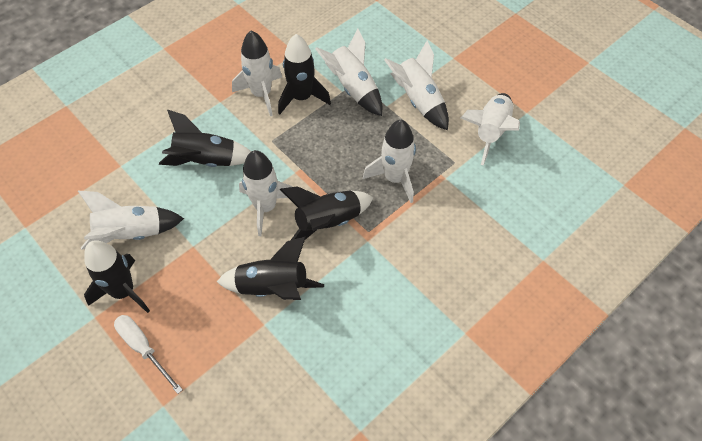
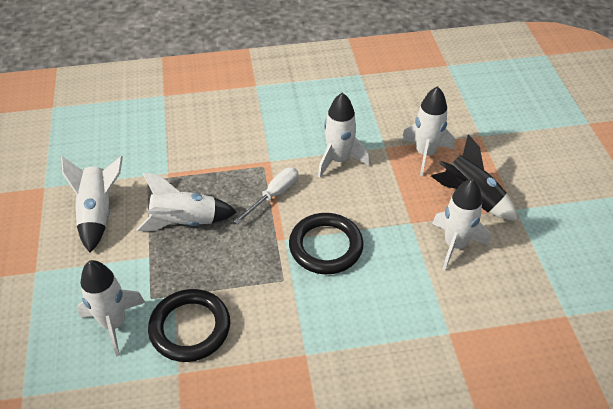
black ring: none = 0 -> [148,289,230,362] [289,213,364,274] = 2
black rocket: [84,240,150,313] [159,109,251,167] [217,236,324,300] [278,34,331,114] [280,186,373,240] = 5 -> [431,134,518,221] = 1
white rocket: [78,191,184,250] [232,30,282,116] [239,150,293,236] [315,29,382,116] [363,120,416,203] [384,41,449,130] [461,93,520,165] = 7 -> [61,156,123,252] [77,260,145,357] [136,172,237,231] [318,92,370,177] [401,86,455,176] [432,179,490,270] = 6

